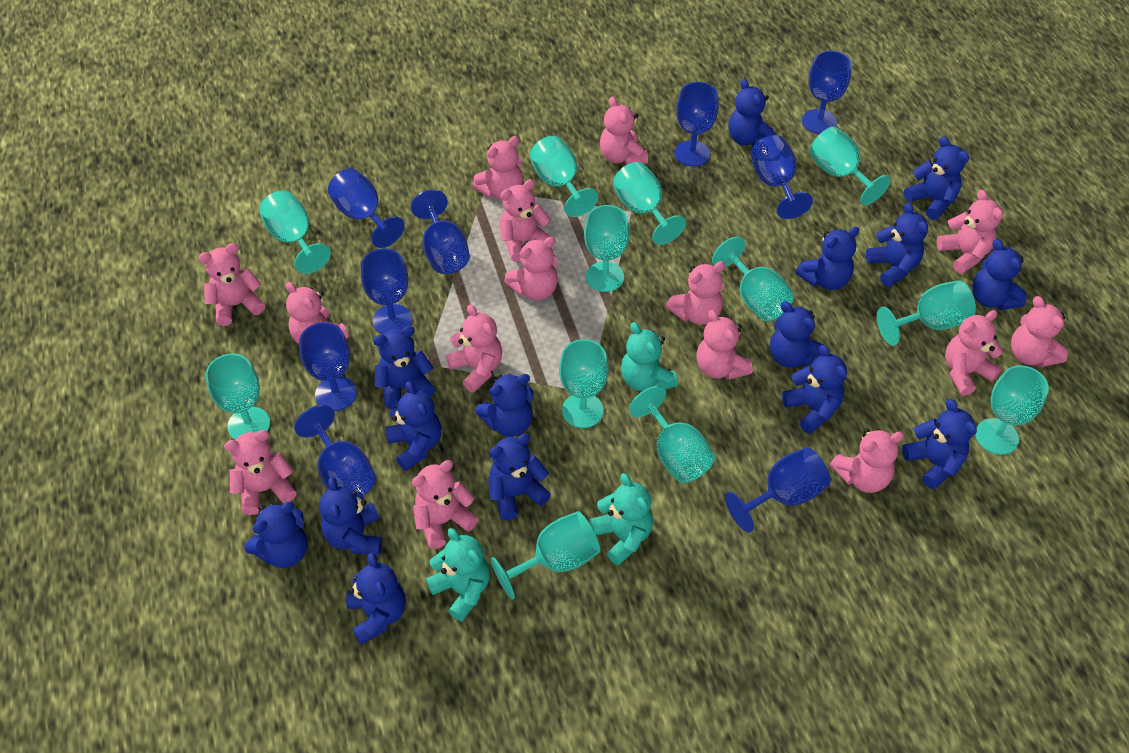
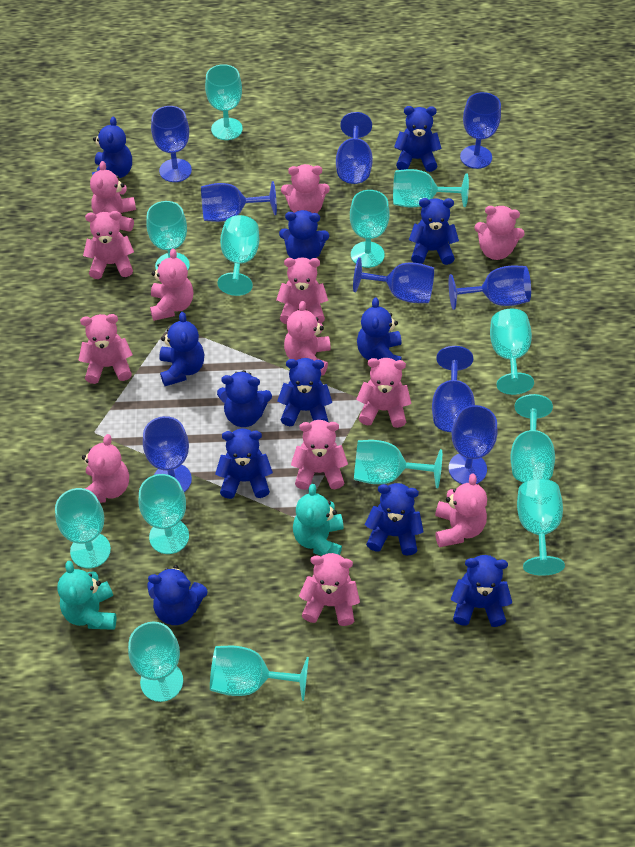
blue teddy bear: [244,502,308,568] [319,477,382,555] [346,553,406,645] [373,326,435,409] [385,381,441,471] [475,374,533,437] [488,433,551,521] [728,79,776,147] [770,301,824,368] [782,345,847,434] [796,226,860,290] [866,202,928,287] [902,399,977,489] [904,136,969,220] [972,239,1027,310] = 15 -> [92,116,132,178] [147,565,207,625] [159,312,204,386] [215,428,273,499] [217,370,272,427] [277,358,332,426] [279,210,329,260] [357,297,402,361] [365,483,424,555] [394,106,442,172] [409,198,459,265] [451,555,512,627] = 12
pink teddy bear: [198,243,265,326] [224,430,297,515] [286,282,349,344] [412,460,478,549] [446,304,502,393] [472,136,523,200] [499,179,551,262] [504,237,558,300] [600,96,648,165] [666,261,725,325] [696,310,753,380] [830,429,904,493] [937,190,1003,274] [945,310,1003,396] [1011,296,1068,367] = 15 -> [78,314,133,384] [82,434,129,503] [83,211,134,279] [90,161,136,232] [150,248,193,321] [276,257,328,324] [281,164,330,213] [284,301,331,376] [291,420,348,490] [299,553,360,626] [356,358,411,428] [435,474,487,547] [474,206,525,260] = 13
turquoise goblet: [206,354,270,440] [259,190,331,274] [490,511,600,600] [530,136,598,217] [559,339,608,428] [584,205,630,292] [613,162,686,245] [629,386,715,483] [712,237,794,321] [809,127,891,205] [877,280,976,346] [976,365,1049,455] = 12 -> [55,488,111,568] [128,621,183,702] [138,474,189,554] [146,201,190,270] [205,64,243,140] [210,646,309,701] [217,215,259,296] [350,190,389,268] [354,440,442,488] [393,169,469,208] [490,309,534,395] [510,394,555,483] [517,479,565,576] = 13
turquoise teddy bear: [426,528,490,621] [590,473,653,566] [621,322,678,391] = 3 -> [57,561,117,630] [293,484,344,556] = 2

